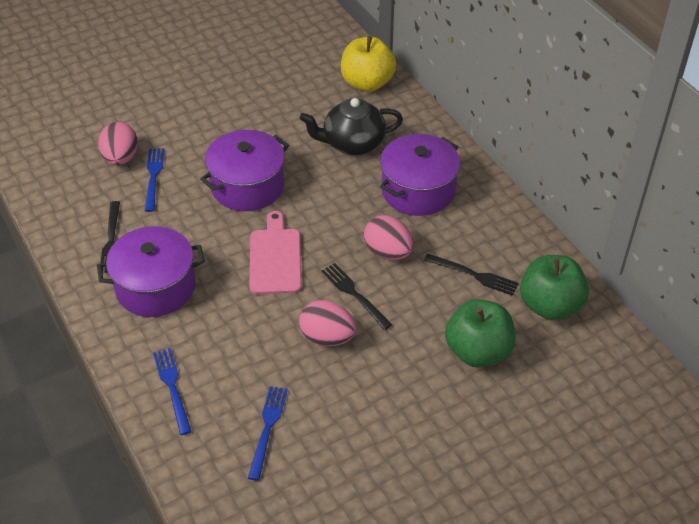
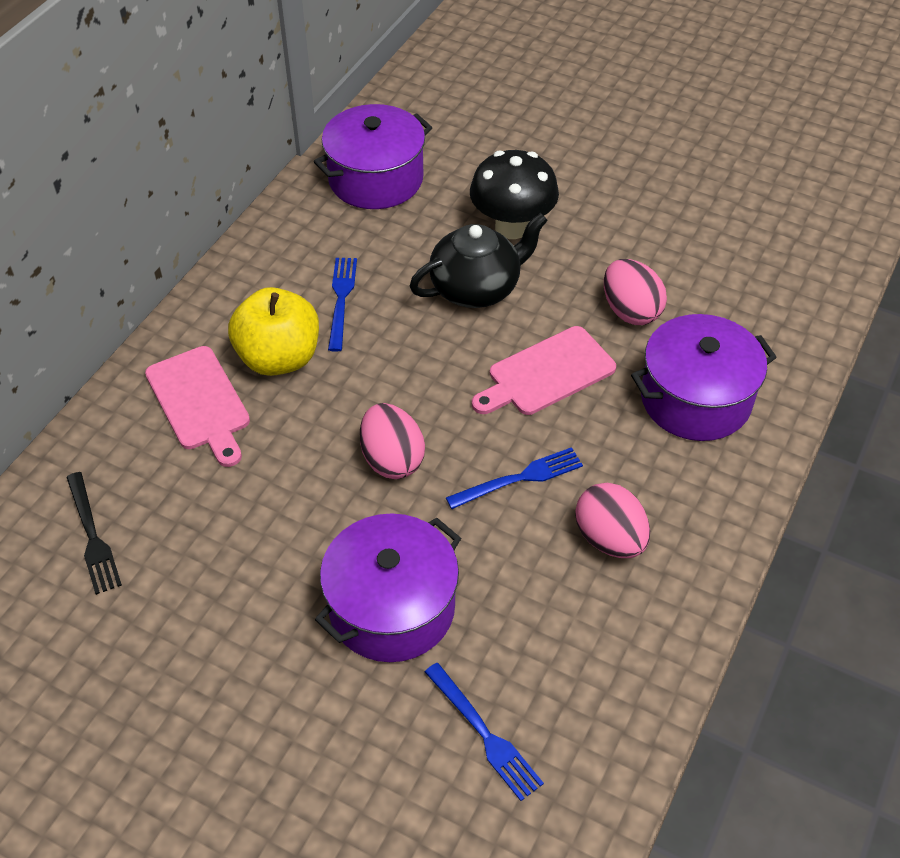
black fork: [101,201,120,273] [322,263,392,330] [424,254,519,296] = 3 -> [66,472,122,595] = 1
black mushroom: none = 0 -> [470,150,559,239] = 1
green apple: [445,299,515,368] [520,255,589,320] = 2 -> none = 0
pink cutting board: [249,211,301,294] = 1 -> [145,346,250,467] [472,326,616,415] = 2

